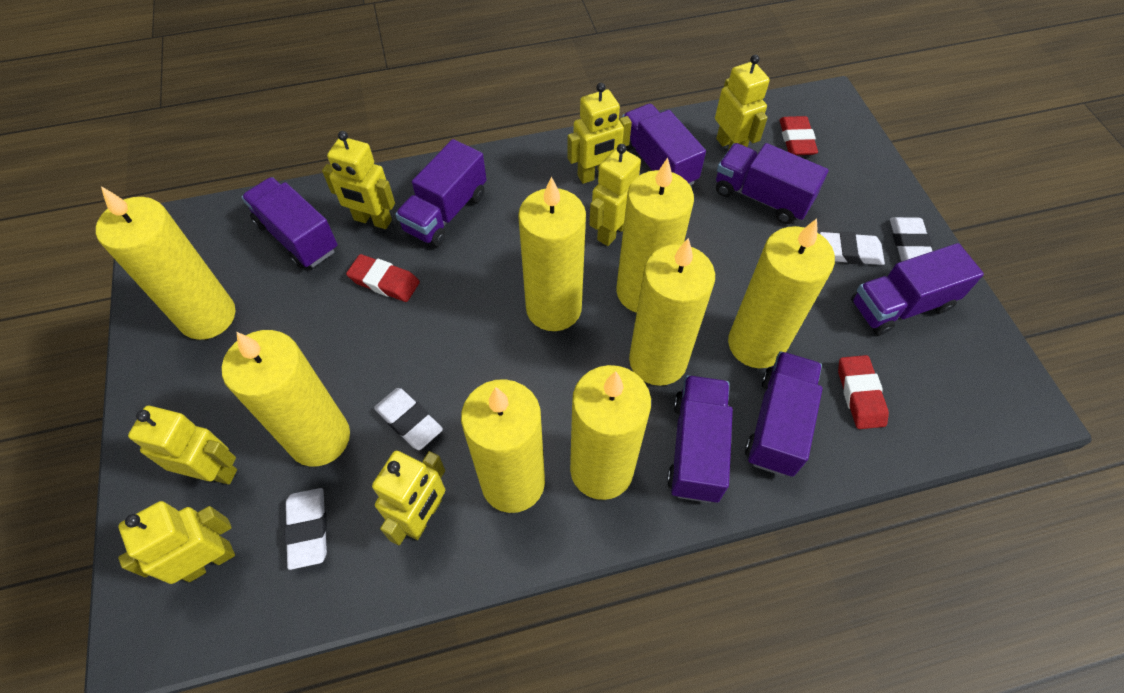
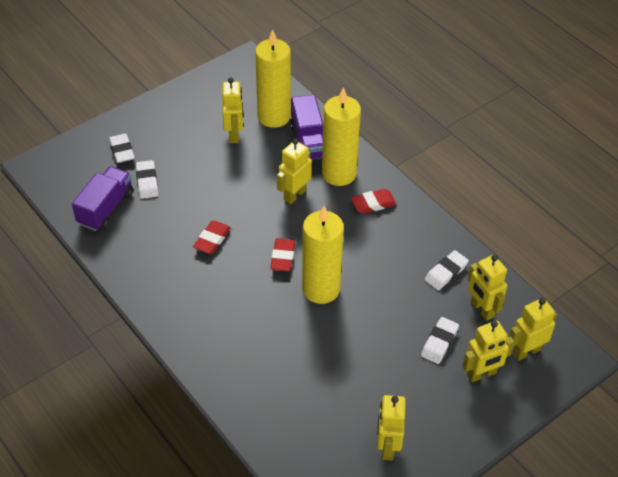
purple truck: [242,177,337,269] [395,139,486,247] [622,104,706,186] [667,375,733,503] [716,143,829,224] [745,351,823,477] [851,243,984,336] = 7 -> [72,166,133,231] [290,95,323,160] = 2
yellow candle: [96,186,235,340] [222,330,350,467] [461,379,545,513] [518,177,586,331] [570,365,651,500] [616,158,694,313] [629,238,715,386] [728,219,835,368] = 8 -> [255,29,291,128] [302,206,344,304] [322,87,361,186] = 3
yellow robot: [118,501,235,584] [128,406,237,485] [322,131,395,229] [372,451,445,545] [567,83,632,184] [589,144,641,246] [715,55,770,150] = 7 -> [222,77,243,143] [277,138,312,204] [377,395,406,461] [463,321,514,382] [468,255,507,321] [509,298,557,361] = 6

